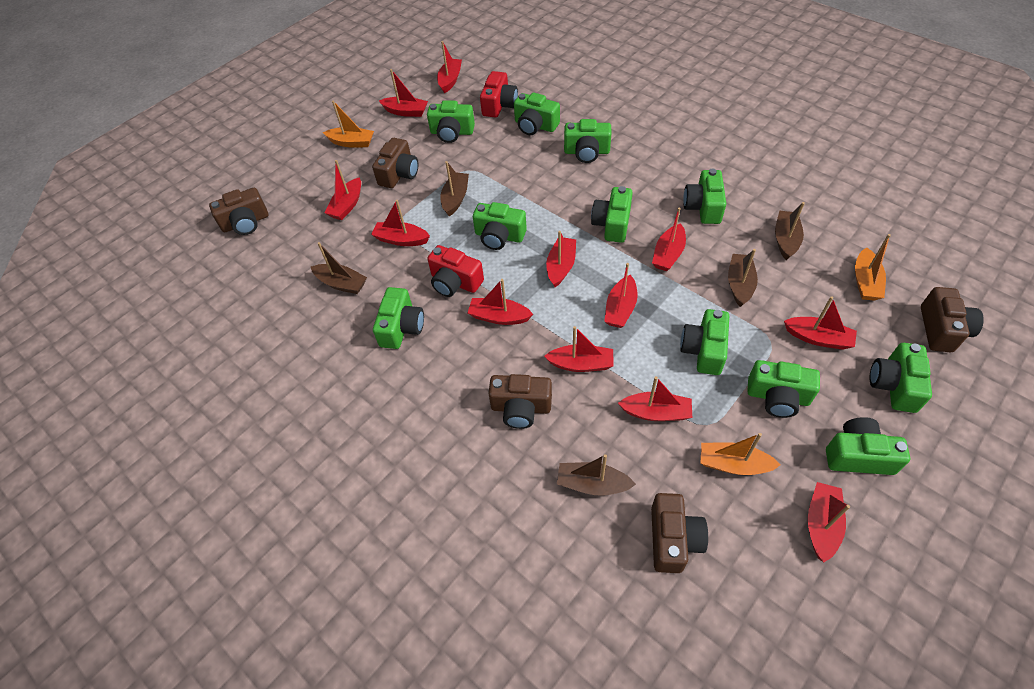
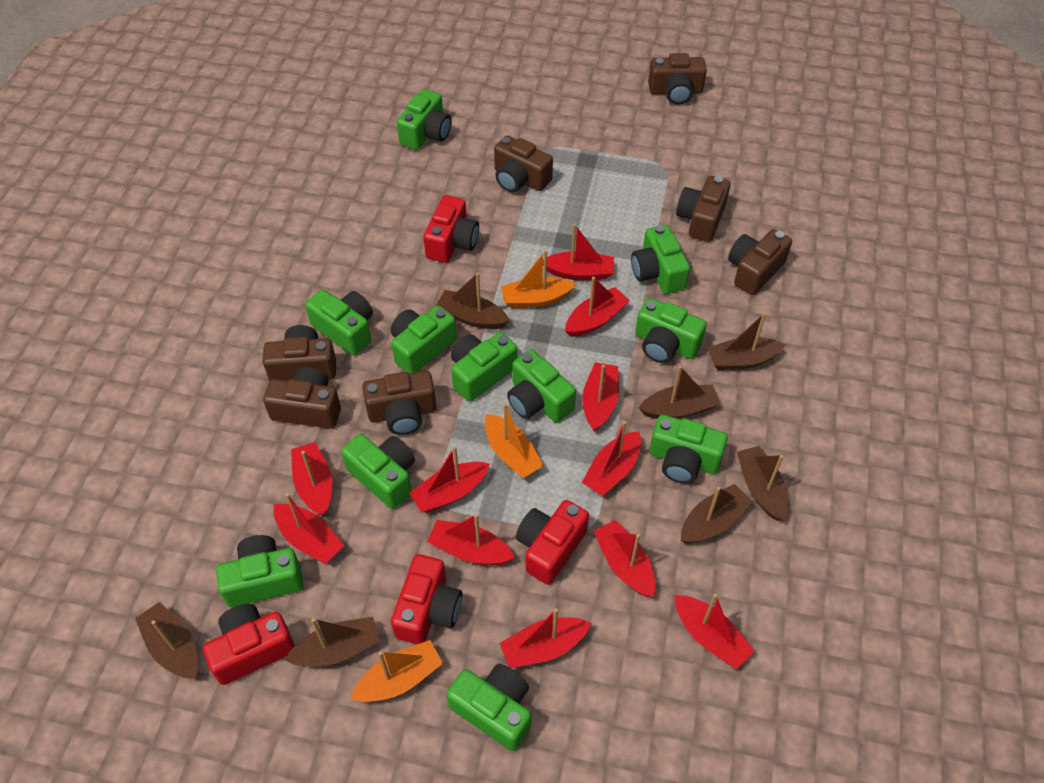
brown boat: [311,242,367,294] [440,161,469,216] [557,454,636,495] [728,249,758,307] [775,202,805,260] = 5 -> [135,602,198,679] [285,617,380,666] [436,273,510,329] [638,366,720,419] [681,484,753,544] [707,313,785,370] [737,446,789,521] = 7
brown camera: [209,188,268,235] [372,138,418,188] [488,374,552,429] [651,493,708,573] [921,287,984,352] = 5 -> [263,325,336,381] [263,367,341,429] [362,371,436,435] [494,136,553,193] [648,53,707,105] [676,176,731,242] [728,229,792,295] = 7
red boat: [324,160,361,220] [371,200,430,246] [379,69,428,117] [437,41,462,93] [468,279,533,325] [544,326,614,372] [546,231,576,287] [604,263,638,328] [618,376,692,421] [652,207,686,271] [784,296,857,350] [808,482,850,562] = 12 -> [273,493,344,564] [291,442,332,517] [409,446,490,512] [427,514,515,565] [499,608,591,668] [543,224,614,280] [565,277,630,337] [582,362,619,432] [582,421,641,496] [594,520,656,597] [674,593,755,669] = 11
red camera: [427,245,484,297] [480,71,518,118] = 2 -> [203,604,295,685] [391,554,462,644] [423,195,479,263] [516,500,589,585] = 4

